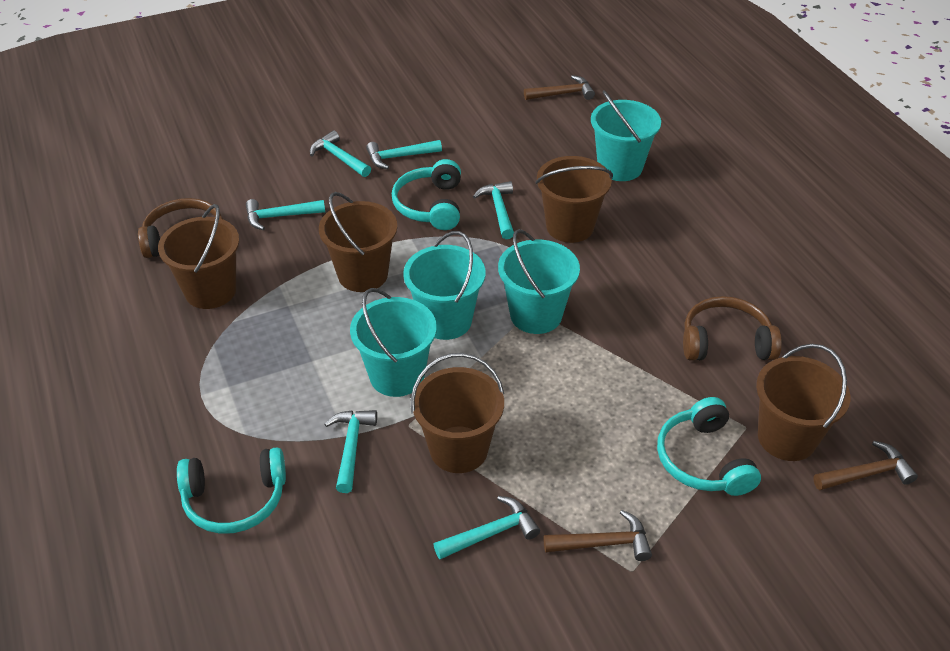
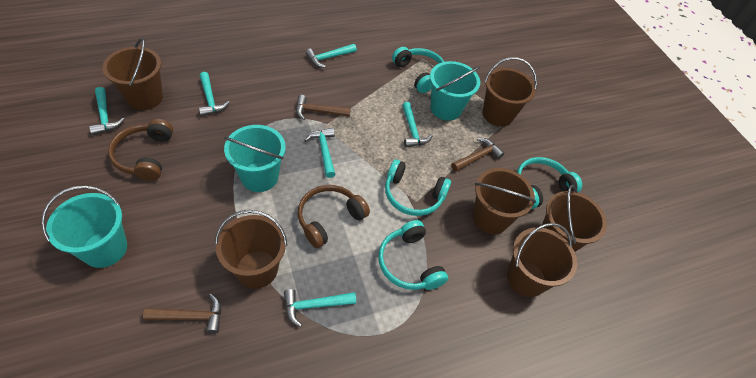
brown bucket: [158,204,239,309] [319,192,397,292] [411,353,504,473] [535,156,613,243] [756,344,850,461] = 5 -> [102,38,163,110] [215,210,287,289] [473,168,536,234] [483,57,537,127] [507,223,577,297] [542,185,607,252] = 6
turquoise bucket: [350,288,437,397] [403,231,485,340] [498,229,580,334] [591,90,661,181] = 4 -> [41,186,127,268] [224,125,286,192] [430,61,480,121] = 3
turquoise headphones: [177,447,286,534] [392,159,461,230] [657,397,761,496] = 3 -> [378,220,448,290] [385,159,451,216] [392,47,444,93] [517,157,582,209] = 4

